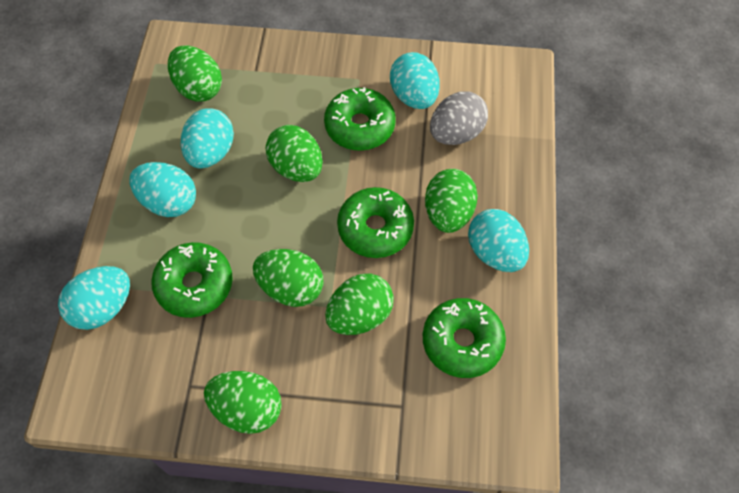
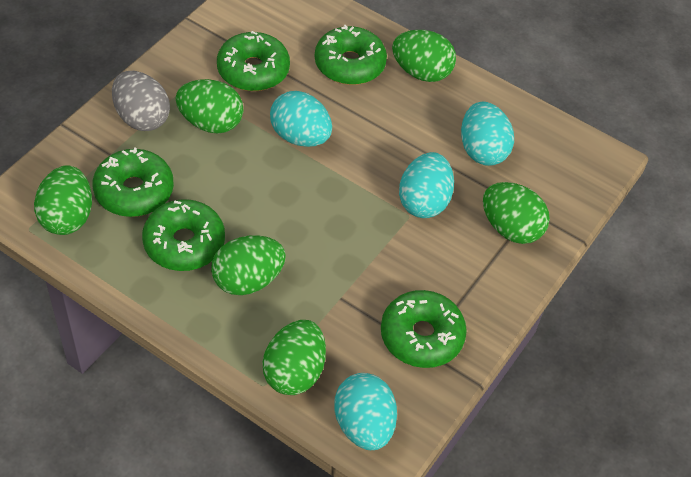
green donut: [151,242,233,318] [324,87,396,151] [337,187,414,258] [423,298,506,378] = 4 -> [93,148,174,217] [142,199,225,271] [217,31,290,91] [315,25,387,85] [381,290,467,368] = 5
turquoise egg: [58,266,130,330] [129,162,196,217] [181,108,234,169] [390,52,440,109] [468,209,529,272] = 5 -> [270,91,332,147] [334,373,397,450] [399,152,454,218] [461,102,514,166] = 4

